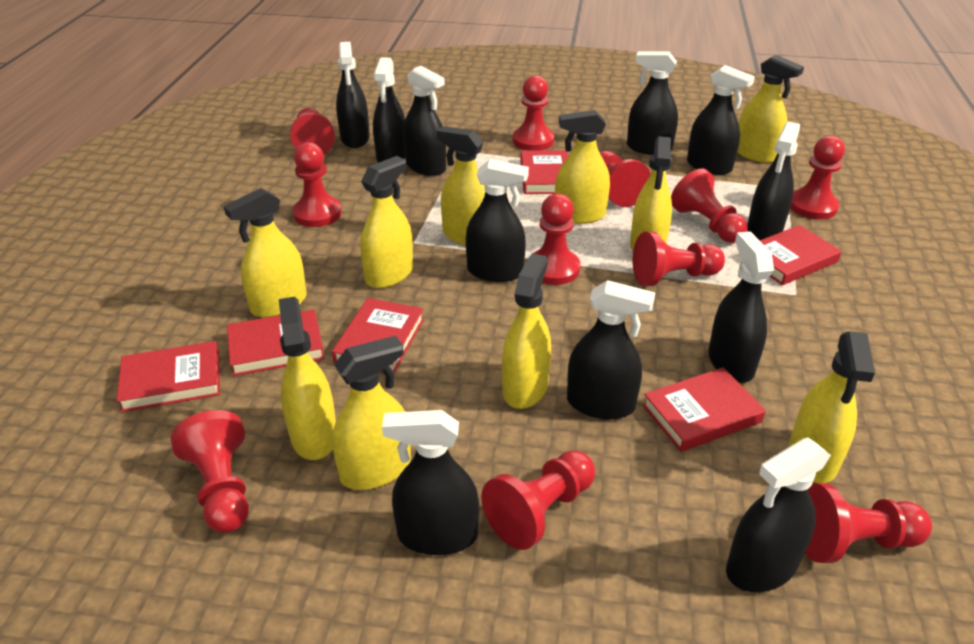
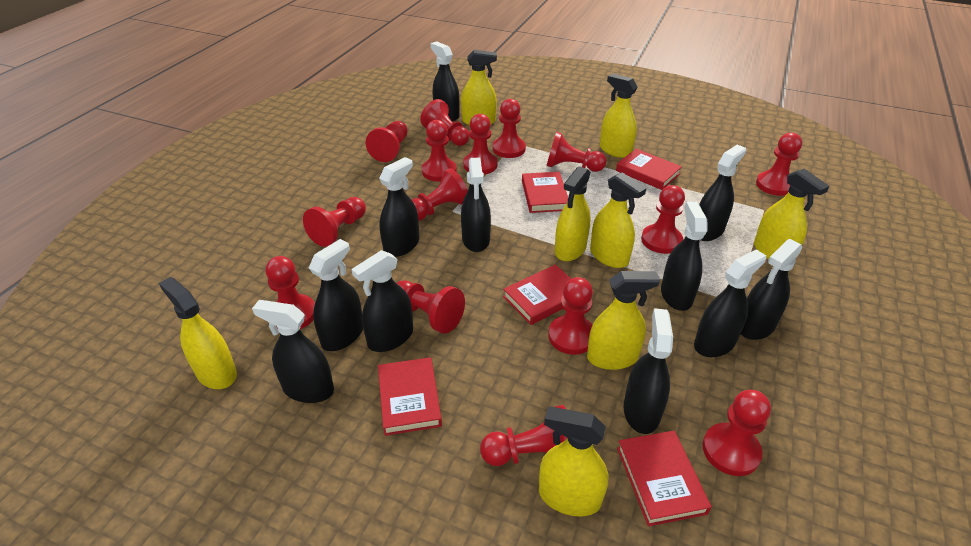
red book: [117,341,220,412] [227,309,325,376] [332,298,424,373] [520,150,568,194] [643,367,766,452] [759,225,842,285] = 6 -> [378,357,442,436] [503,265,571,325] [522,172,568,213] [616,149,682,190] [617,431,712,526] = 5
red pawn: [171,410,249,533] [290,108,335,154] [293,142,342,227] [481,450,595,550] [513,75,554,151] [533,194,580,285] [599,151,651,207] [633,231,725,286] [671,168,748,243] [790,136,845,220] [805,483,932,563] = 11 -> [266,256,315,329] [303,197,366,247] [366,121,408,162] [397,280,465,334] [412,168,468,221] [420,99,470,146] [422,120,457,181] [463,114,498,174] [480,405,567,466] [493,99,526,158] [547,132,606,172] [548,277,593,355] [641,185,685,254] [702,390,771,476] [756,133,802,196] = 15
yellow spray bottle: [224,188,307,318] [279,297,336,460] [332,336,411,490] [361,156,413,288] [437,126,485,246] [502,253,551,409] [555,110,610,224] [630,136,672,251] [738,55,804,163] [789,331,875,483] = 10 -> [159,277,237,389] [461,50,497,125] [539,407,608,516] [555,166,591,261] [587,271,660,370] [590,172,646,268] [600,74,638,158] [754,169,829,259] = 8

